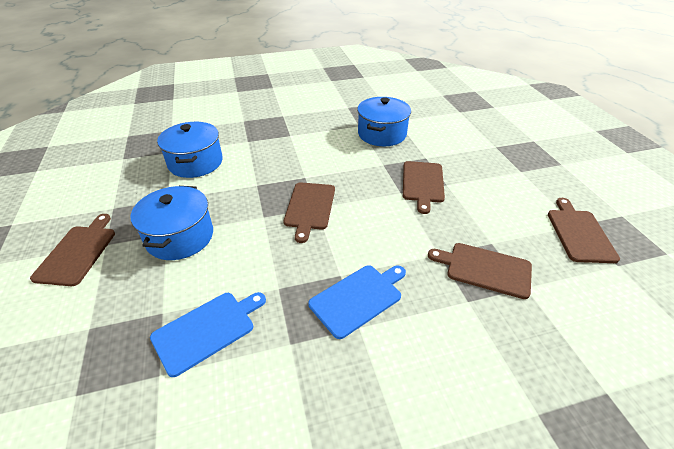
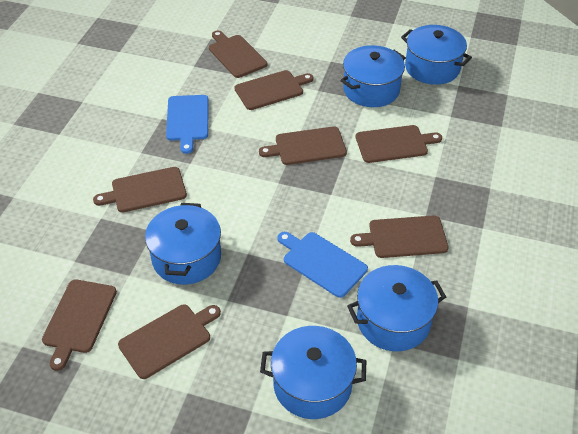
blue pot: [130,186,213,260] [157,122,223,178] [357,97,411,146] = 3 -> [145,203,221,285] [260,326,366,419] [340,45,406,107] [347,265,446,351] [401,25,472,85] = 5
brown cutting board: [30,214,115,286] [283,182,335,243] [403,161,445,214] [428,243,532,299] [548,198,620,263] = 5 -> [42,279,117,371] [93,167,187,213] [118,305,221,379] [209,31,268,78] [234,70,314,110] [259,126,347,165] [350,215,448,258] [356,125,442,163] = 8

